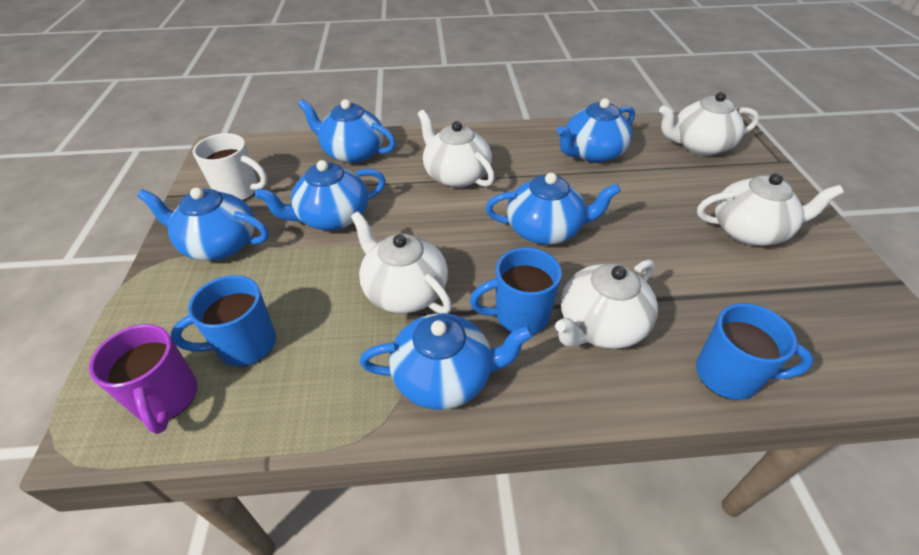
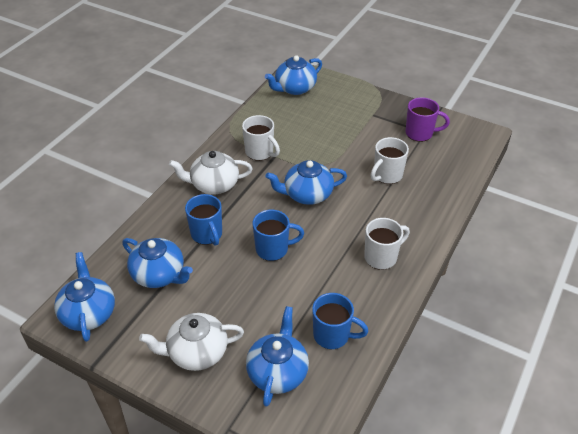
blue teapot: [137,188,268,261] [255,160,386,230] [298,99,396,164] [360,313,533,410] [485,173,621,245] [557,98,635,163] = 6 -> [54,252,115,342] [122,238,193,288] [246,306,309,407] [265,55,322,95] [265,160,347,205] = 5
white mug: [193,133,267,201] = 1 -> [242,115,280,161] [364,218,410,270] [371,137,409,184] = 3
white teapot: [351,211,452,313] [418,110,495,188] [555,260,658,349] [659,92,759,156] [697,173,844,246] = 5 -> [139,313,244,371] [169,151,253,194] = 2

